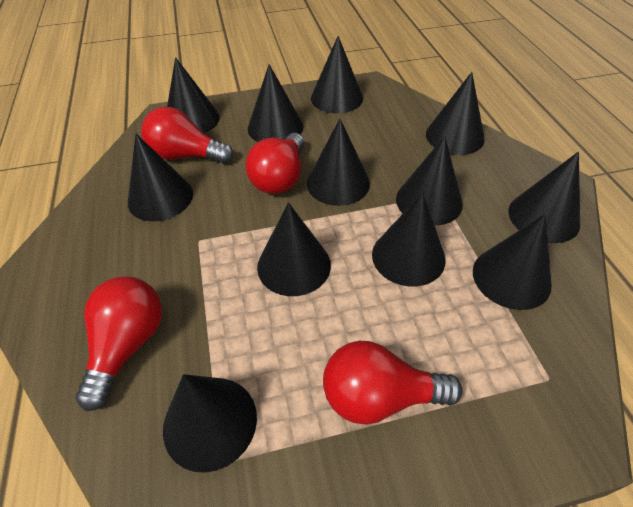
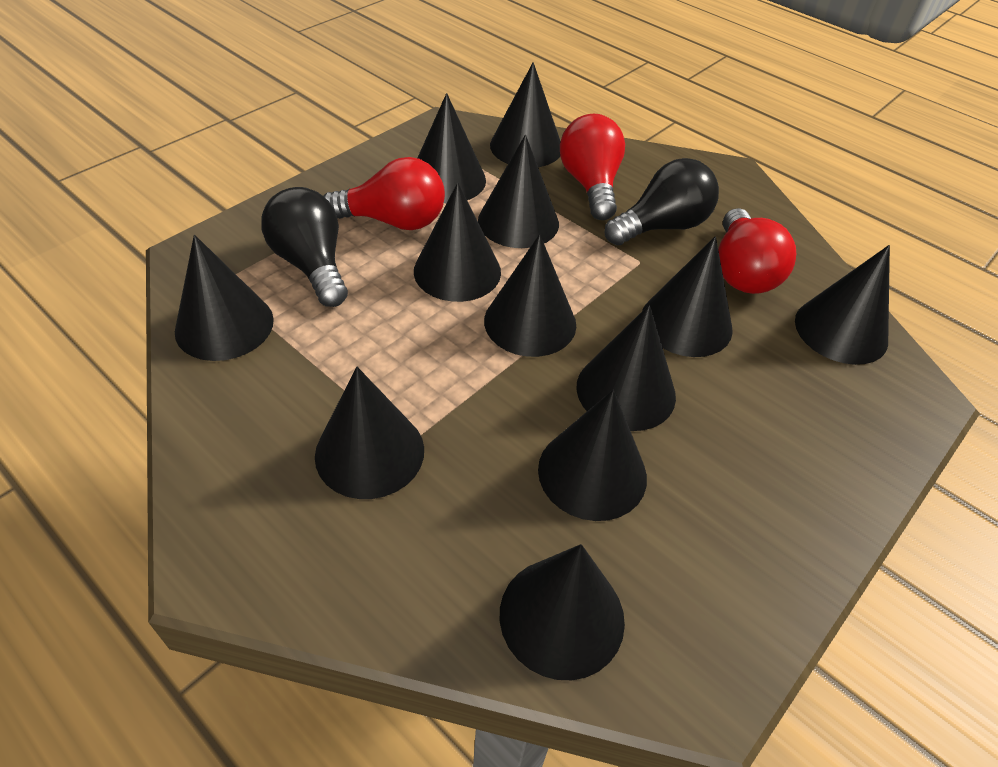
black light bulb: none = 0 -> [261,187,348,307] [604,158,719,245] = 2
red light bulb: [75,277,162,412] [141,107,233,164] [245,133,305,194] [323,341,463,425] = 4 -> [324,157,445,230] [560,114,625,220] [718,208,796,294] = 3

